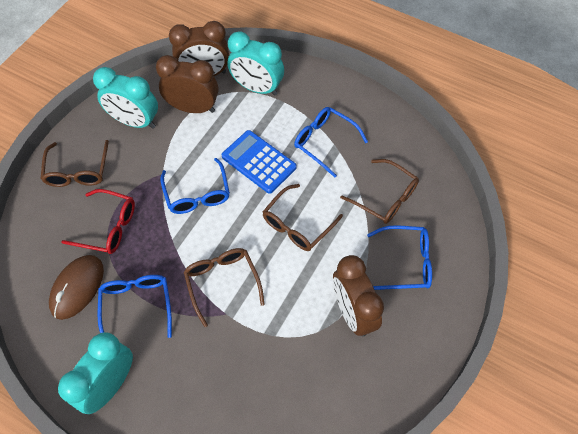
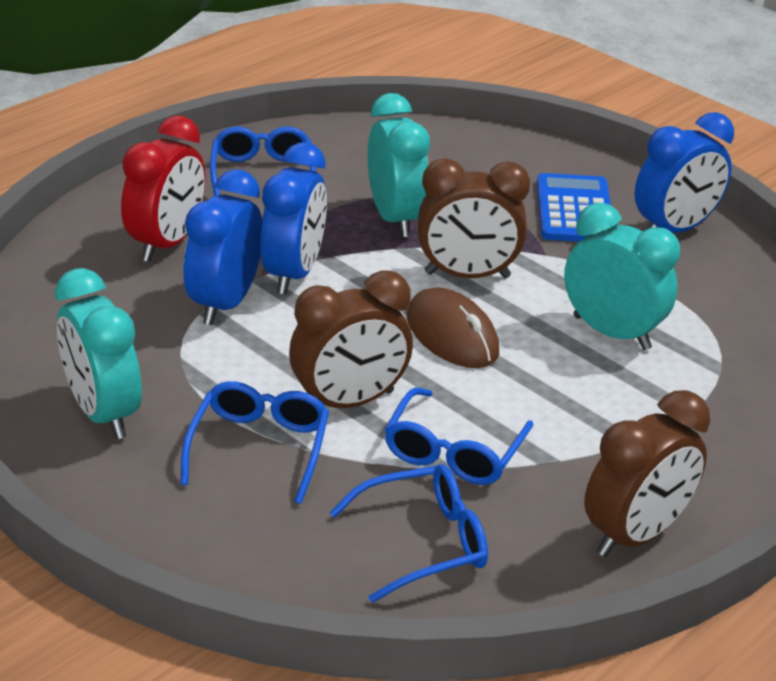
blue clock: none = 0 -> [184,170,262,325] [260,142,327,294] [635,112,734,233] = 3
brown glasses: [41,140,109,187] [184,248,265,327] [263,184,343,251] [340,159,419,224] = 4 -> none = 0
red clock: none = 0 -> [121,115,205,262] = 1
red glasses: [61,189,135,254] = 1 -> none = 0

